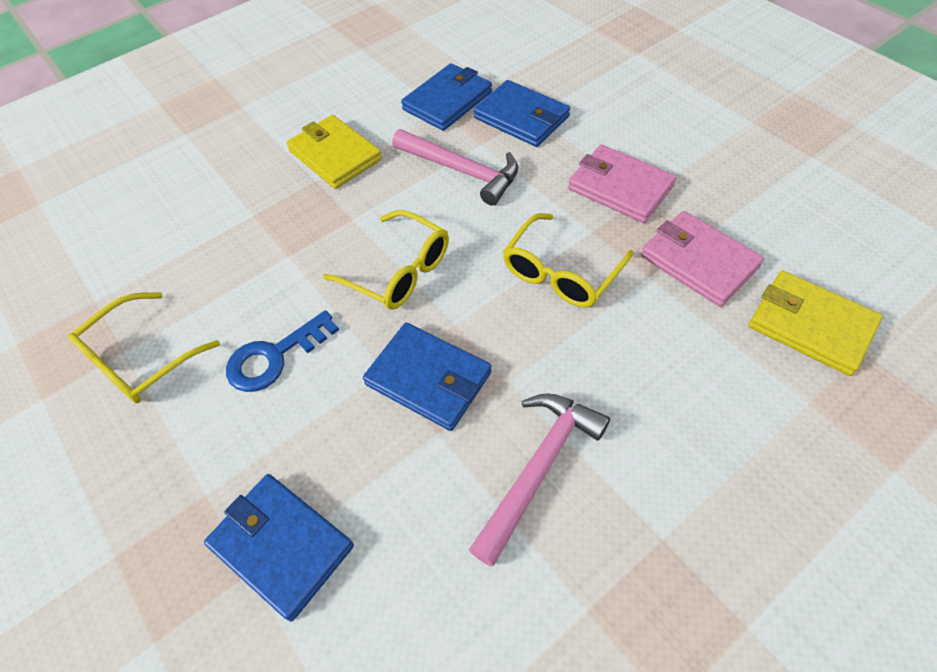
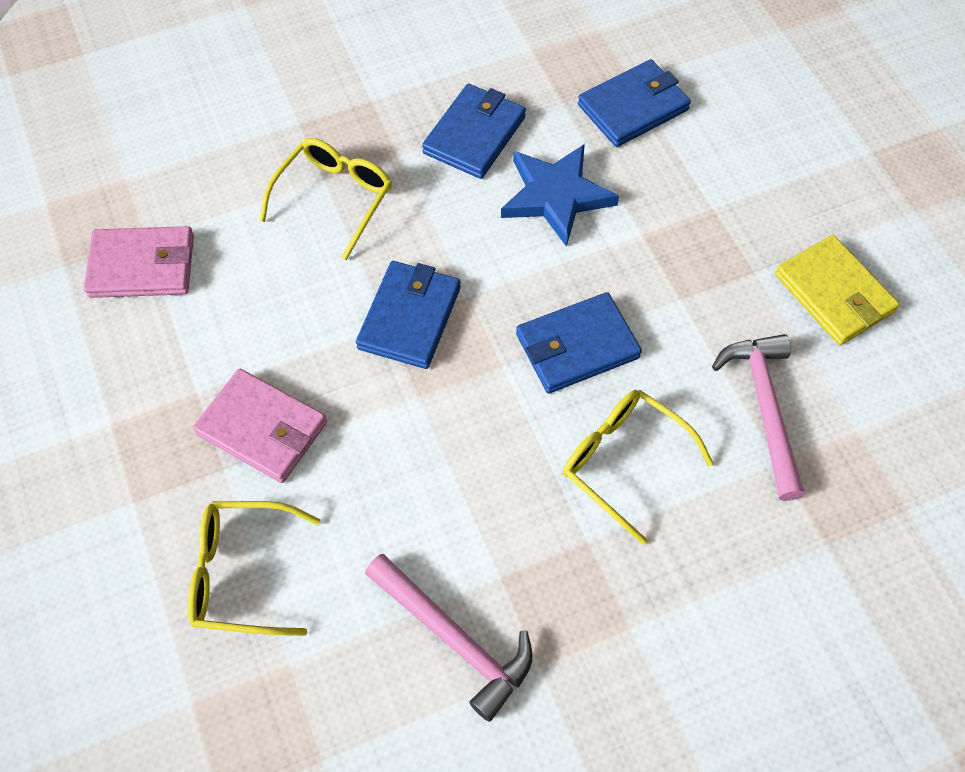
blue key: [226,310,339,392] = 1 -> none = 0
blue star: none = 0 -> [501,144,619,247] = 1
yellow wallet: [286,115,382,189] [749,271,883,376] = 2 -> [775,235,900,345] = 1

